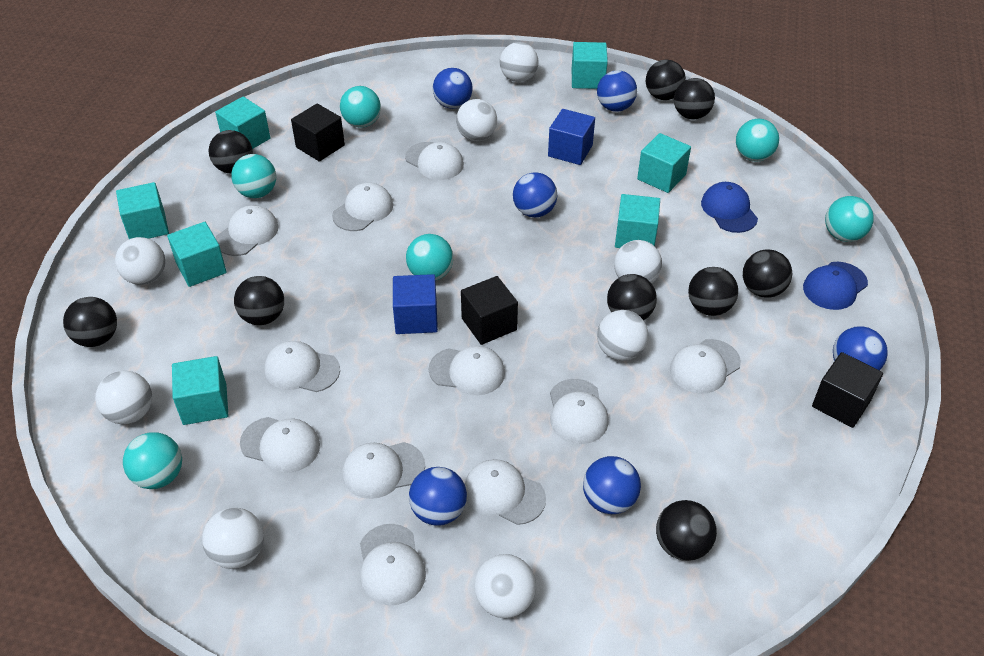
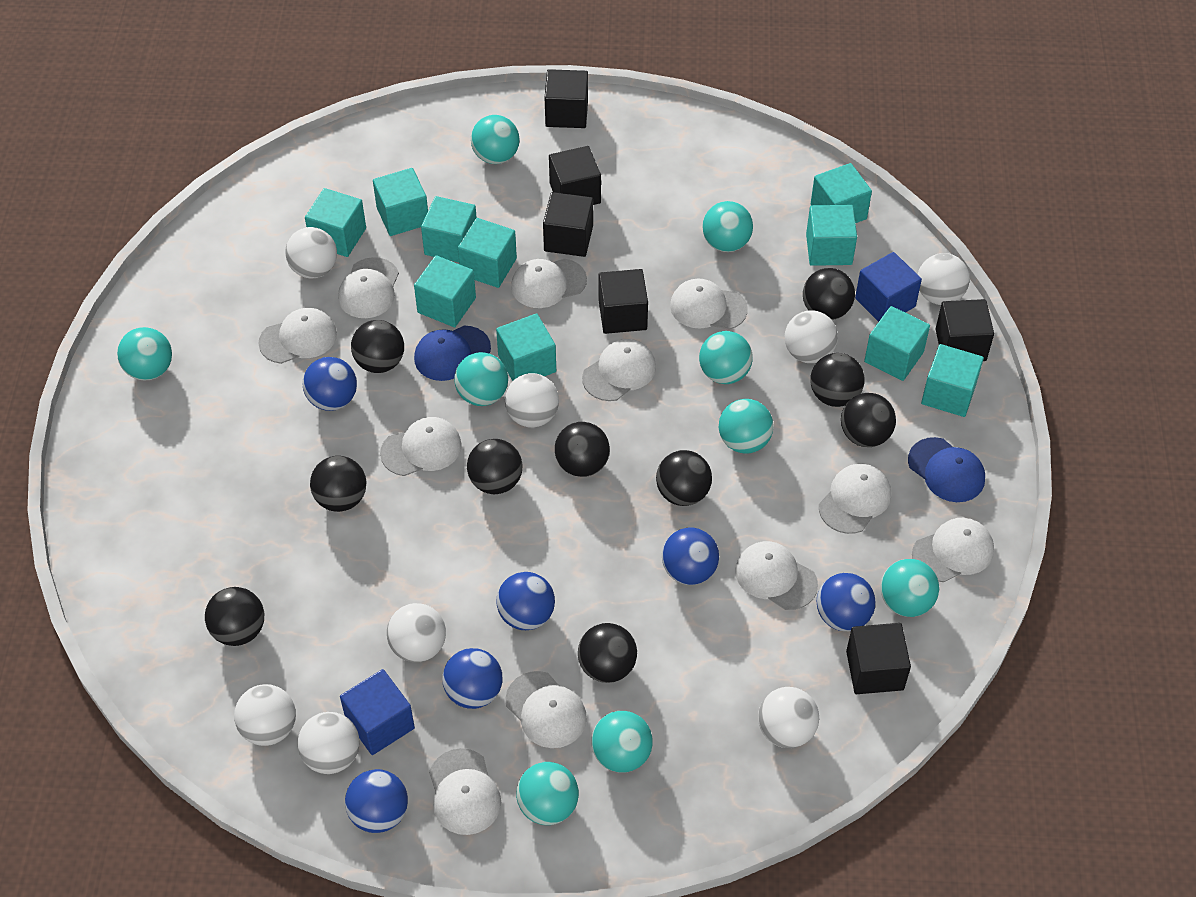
black ball: [63,297,117,347] [209,130,253,173] [234,276,284,325] [607,274,657,320] [646,59,686,100] [656,500,717,561] [674,78,715,119] [688,267,738,316] [743,249,792,298] = 9 -> [205,587,264,646] [310,456,366,512] [351,320,404,373] [467,439,523,494] [555,422,610,477] [578,623,637,683] [656,450,712,506] [803,268,855,320] [810,353,865,407] [841,393,896,447] = 10
black cube: [291,103,345,162] [461,276,518,345] [812,352,883,428] = 3 -> [543,192,593,257] [545,69,588,128] [549,146,601,205] [599,269,648,334] [846,623,911,694] [936,299,994,361] = 6
turquoise ball: [123,432,182,489] [231,154,276,198] [340,86,381,128] [406,234,453,281] [736,119,779,162] [825,196,874,242] = 6 -> [117,327,172,381] [454,352,508,406] [471,115,519,164] [516,762,579,825] [591,711,653,773] [699,331,753,384] [702,201,753,252] [719,399,774,454] [880,559,939,617] = 9
turquoise cube: [116,182,169,239] [167,222,227,287] [172,356,229,425] [215,96,270,149] [572,42,608,89] [615,194,660,248] [637,133,691,193] = 7 -> [305,188,366,257] [373,168,428,236] [414,255,476,327] [421,196,477,262] [458,218,517,288] [496,313,556,381] [806,205,857,266] [811,163,872,223] [864,306,930,381] [921,344,984,417] = 10

